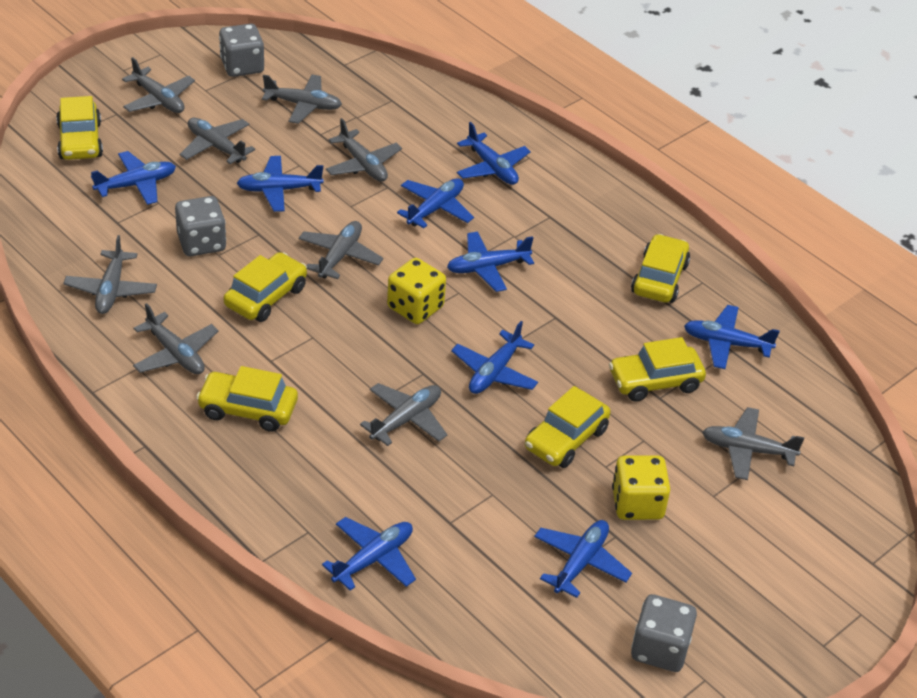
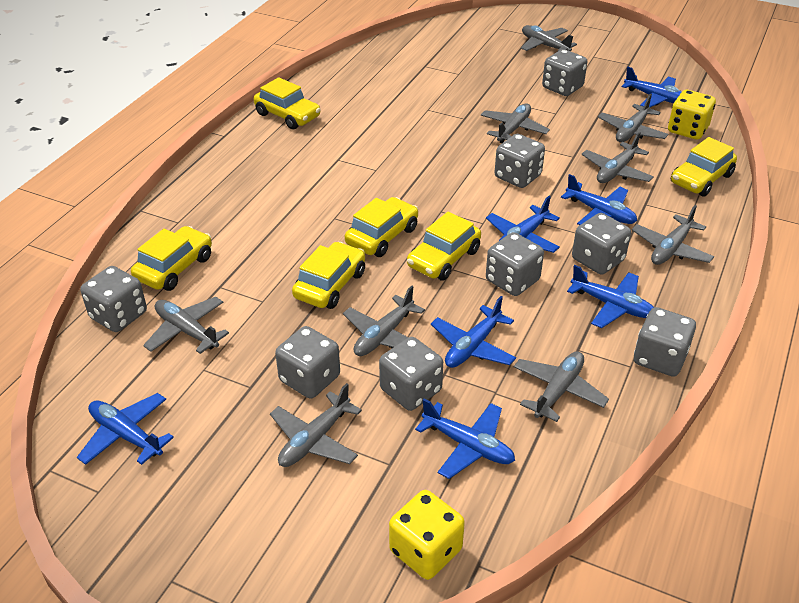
blue plane: [91,151,176,205] [237,156,323,212] [322,517,416,591] [397,178,474,228] [447,231,534,292] [451,321,538,394] [457,122,531,185] [534,520,632,598] [684,305,780,369] = 9 -> [77,393,174,465] [415,399,515,479] [431,296,516,368] [486,196,560,253] [561,174,637,225] [567,265,654,328] [622,67,682,107] = 7
grey dice: [175,196,226,256] [219,24,264,77] [631,594,697,672] = 3 -> [80,266,147,332] [275,326,340,399] [379,337,443,411] [486,232,544,296] [495,134,545,188] [542,49,587,96] [572,213,631,275] [634,307,696,377] = 8

